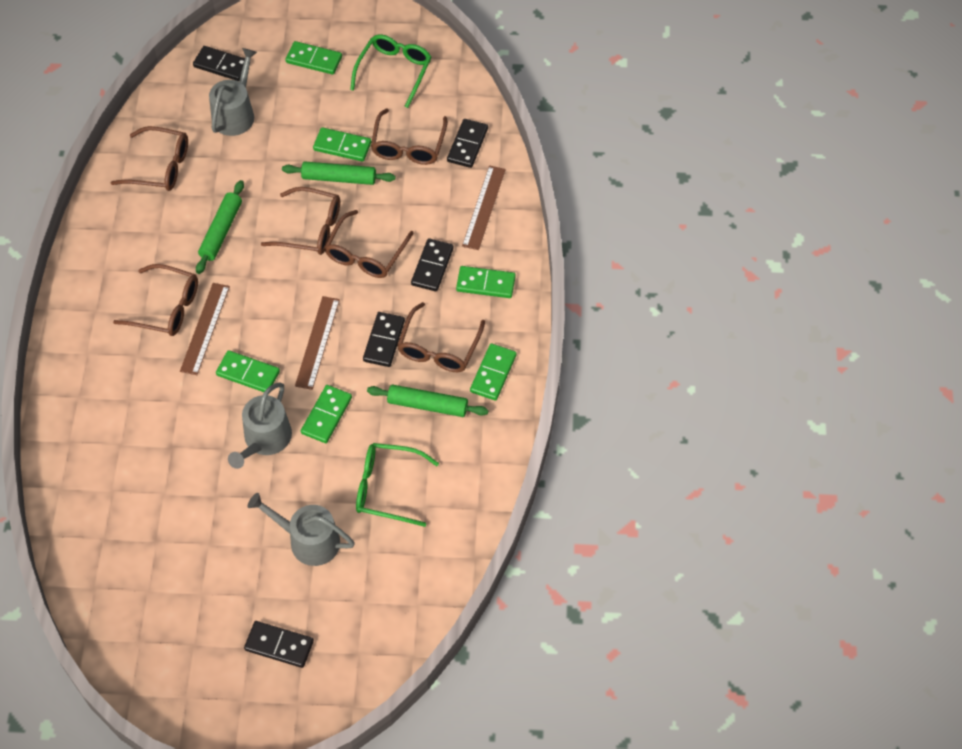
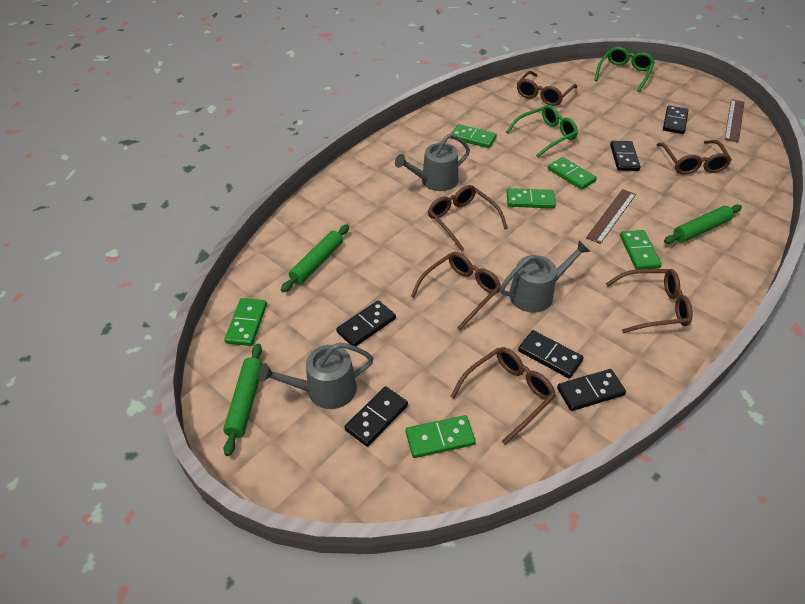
black domino: [193,46,245,81] [244,621,314,668] [363,312,405,367] [411,238,454,291] [447,119,488,168] = 5 -> [336,300,396,346] [344,386,408,447] [518,330,584,378] [557,369,626,411] [610,141,640,171] [663,105,688,134] = 6
brown ruler: [180,283,230,375] [295,296,340,390] [462,165,506,250] = 3 -> [586,189,636,244] [724,99,744,143] = 2

